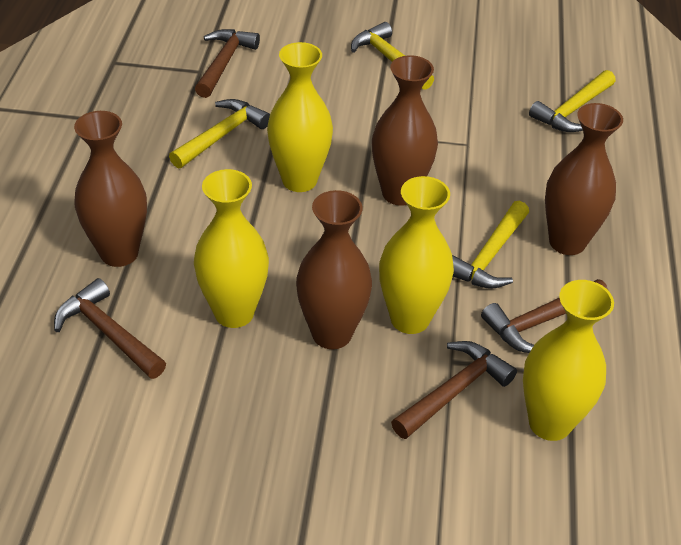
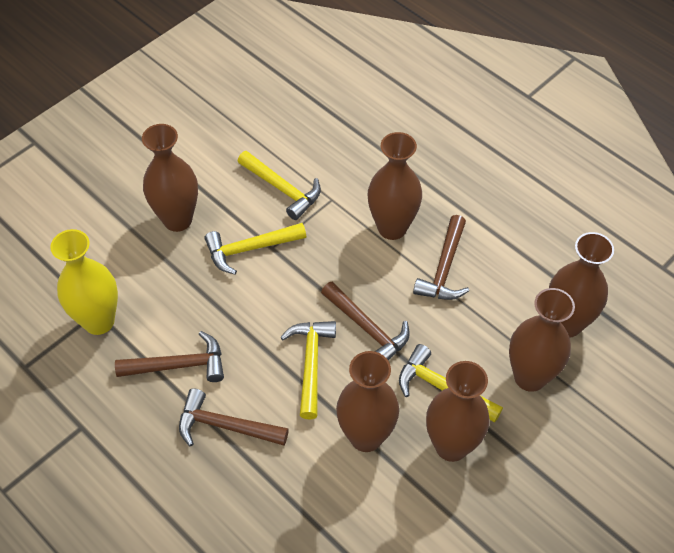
brown vase: [74,111,147,267] [296,190,372,349] [372,55,438,206] [545,103,623,255] = 4 -> [142,124,198,232] [336,351,399,452] [368,132,422,240] [426,361,490,462] [509,288,575,392] [549,232,614,338] = 6
yellow vase: [194,169,269,328] [267,42,333,192] [379,176,454,334] [523,280,614,441] = 4 -> [50,229,118,335] = 1

